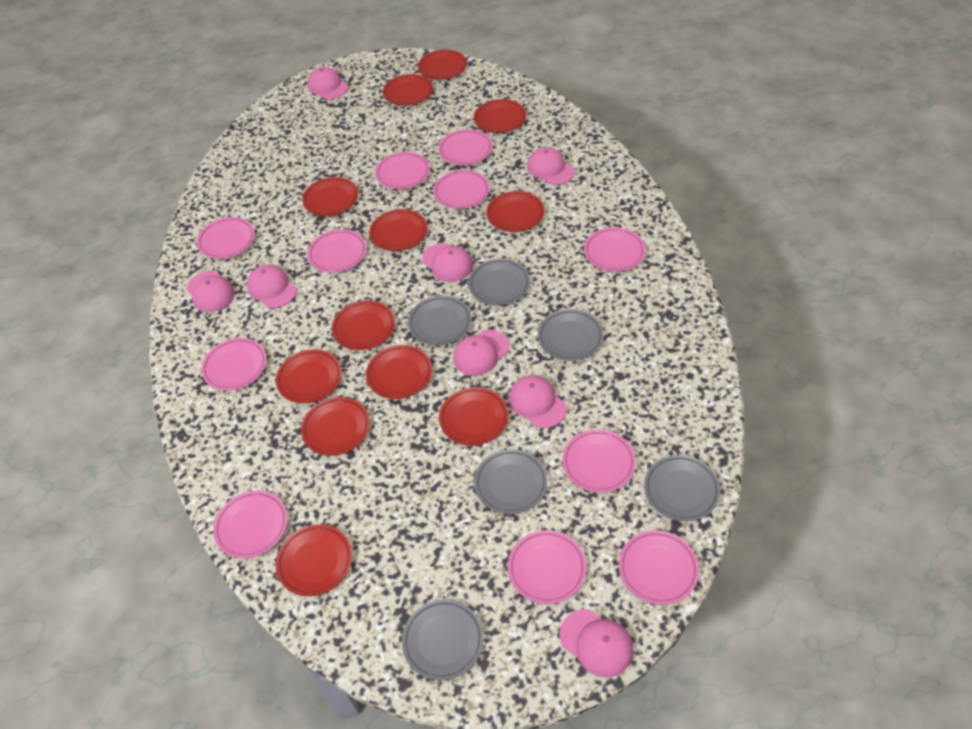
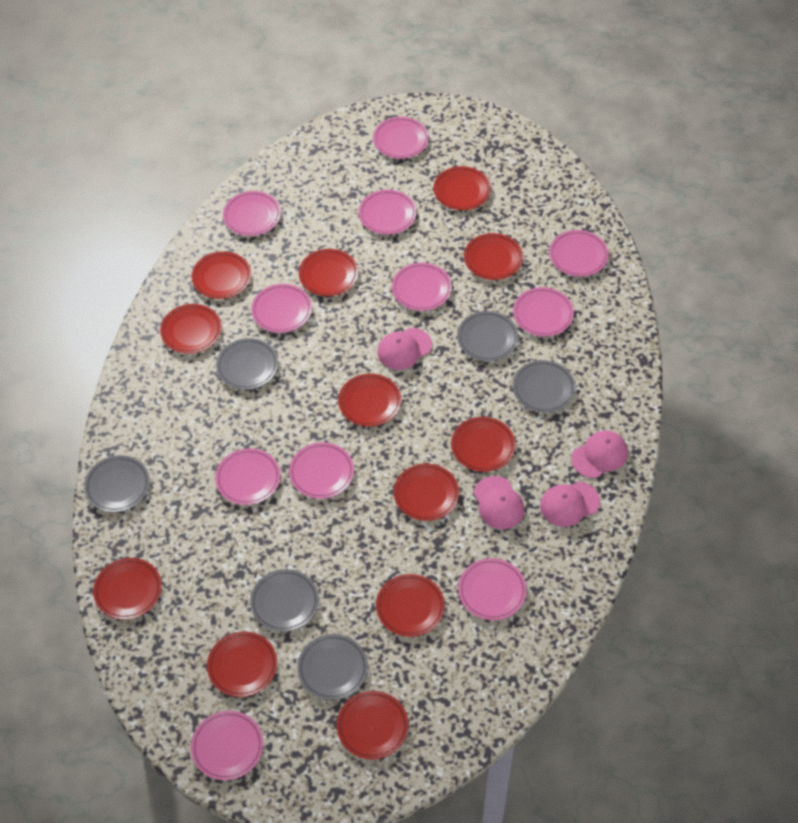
pink cap: [186,271,235,312] [247,265,297,308] [307,67,348,99] [422,243,473,282] [453,330,510,376] [509,375,567,428] [527,147,575,185] [560,609,634,677] = 8 -> [377,328,432,370] [474,476,524,529] [540,482,600,527] [571,430,628,478] = 4

